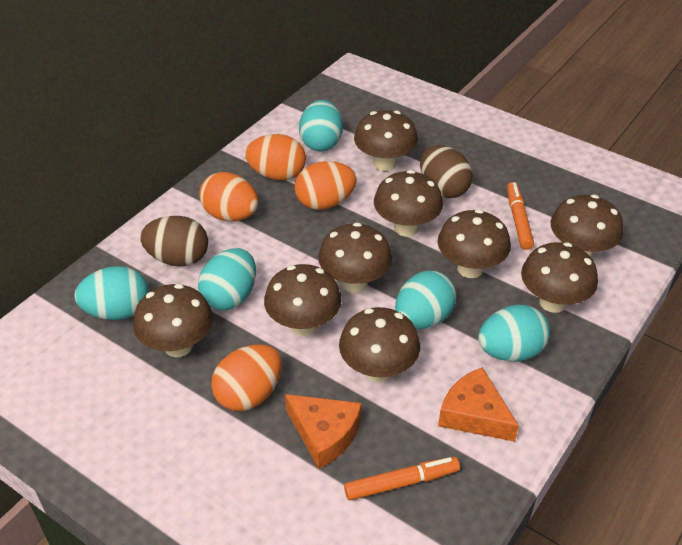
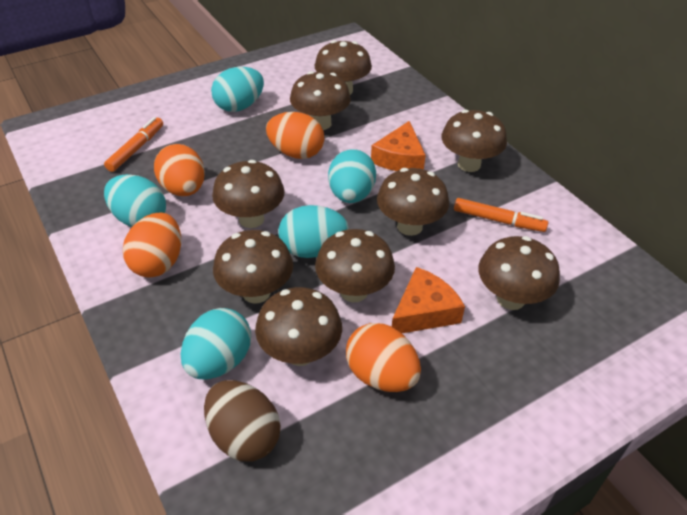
brown egg: [140,216,208,267] [420,145,473,198] = 2 -> [204,380,281,461] = 1

